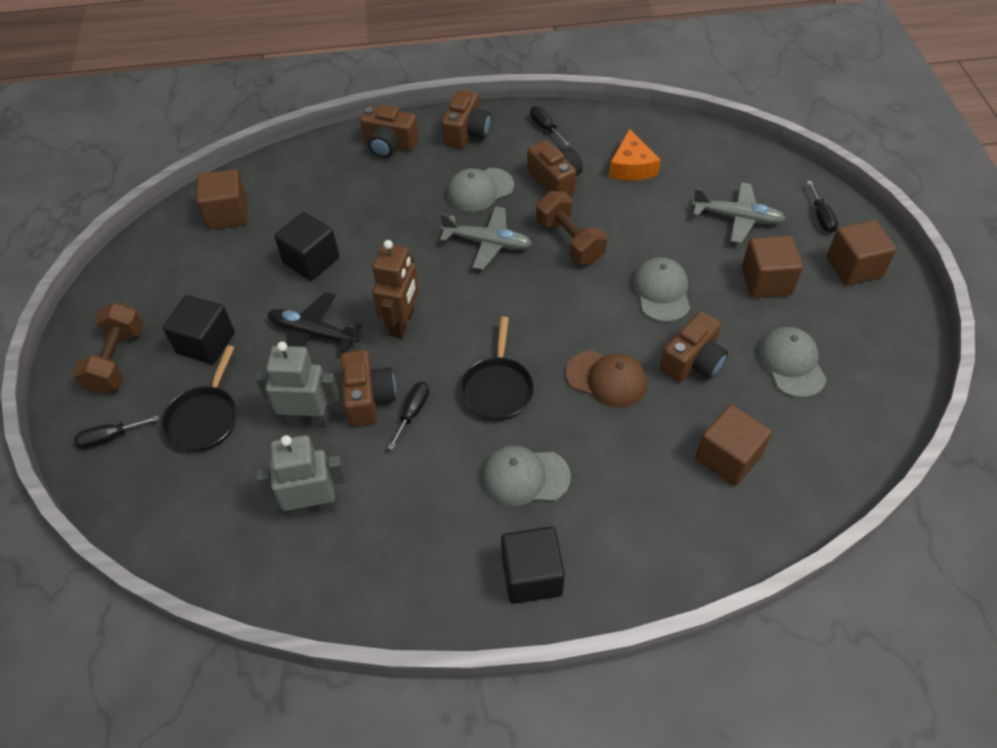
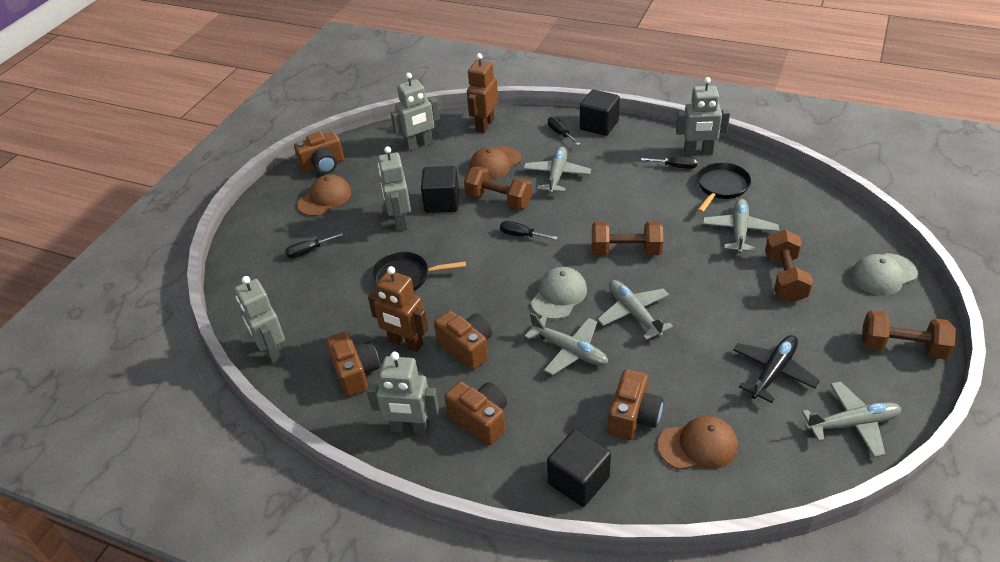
brown cap: [566,350,647,408] = 1 -> [297,174,352,216] [469,146,521,180] [657,416,738,470] = 3
brown cube: [197,169,248,230] [695,404,772,486] [742,236,803,298] [826,220,897,286] = 4 -> none = 0
brown dumbbell: [72,302,144,394] [536,191,607,264] = 2 -> [464,166,532,210] [592,221,663,256] [765,230,813,303] [862,310,956,360] = 4
brown robot: [372,240,419,339] = 1 -> [368,266,428,352] [467,53,498,133] = 2
grey cap: [447,168,514,212] [482,445,571,506] [632,257,690,322] [758,327,827,398] = 4 -> [531,267,587,319] [851,253,918,296] = 2
grey plane: [440,206,532,270] [692,182,786,244] = 2 -> [523,146,591,194] [524,312,608,376] [597,280,673,340] [703,199,779,254] [802,381,902,457] = 5
grey robot: [256,342,339,427] [256,435,346,518] = 2 -> [235,276,285,364] [367,352,439,434] [378,146,411,231] [391,73,440,151] [676,77,730,155] = 5
orange cheese: [609,129,661,181] = 1 -> none = 0

